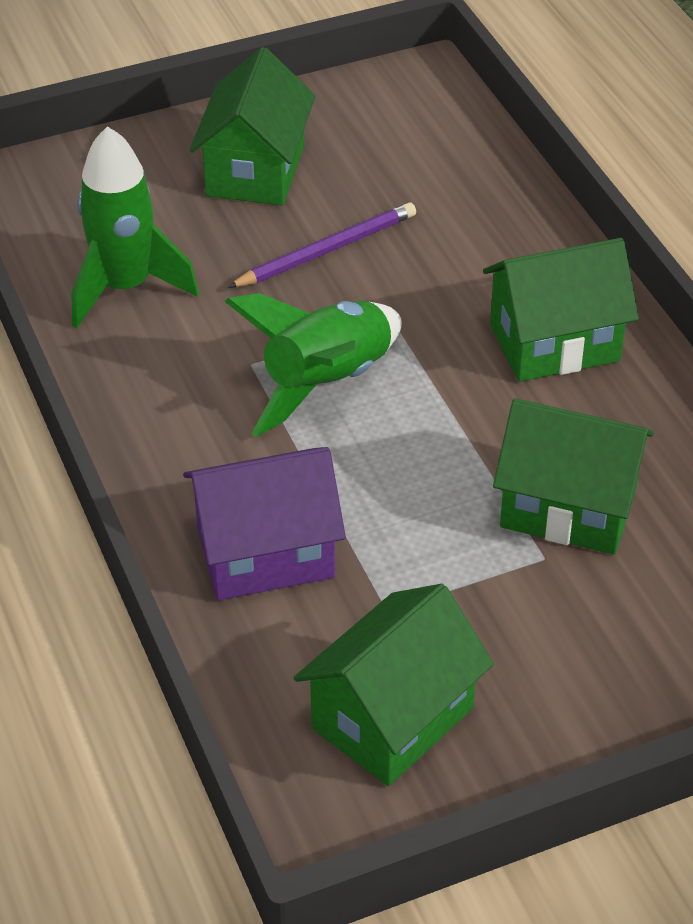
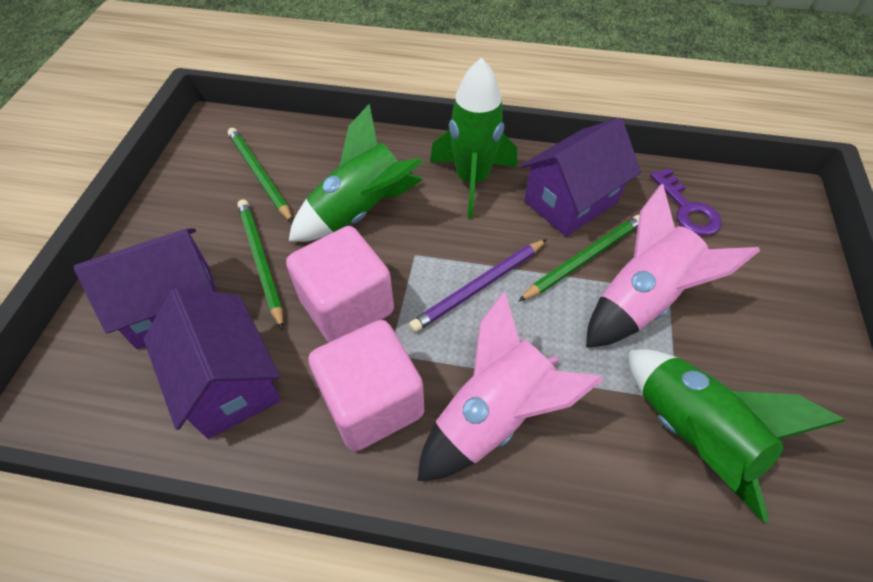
green house: [190,47,315,205] [294,584,494,786] [483,238,639,382] [493,398,654,555] = 4 -> none = 0
green pencil: none = 0 -> [228,128,293,223] [237,199,283,330] [518,215,640,302] = 3
green rocket: [72,126,199,328] [225,293,402,437] = 2 -> [288,104,423,242] [430,57,517,219] [628,349,845,523] = 3
pink cube: none = 0 -> [286,226,394,342] [308,320,424,451] = 2
pink rocket: none = 0 -> [418,291,604,481] [586,184,760,348] = 2
purple house: [183,447,346,601] = 1 -> [74,228,217,349] [144,288,281,439] [521,117,641,237] = 3
purple key: none = 0 -> [650,168,721,236] = 1

